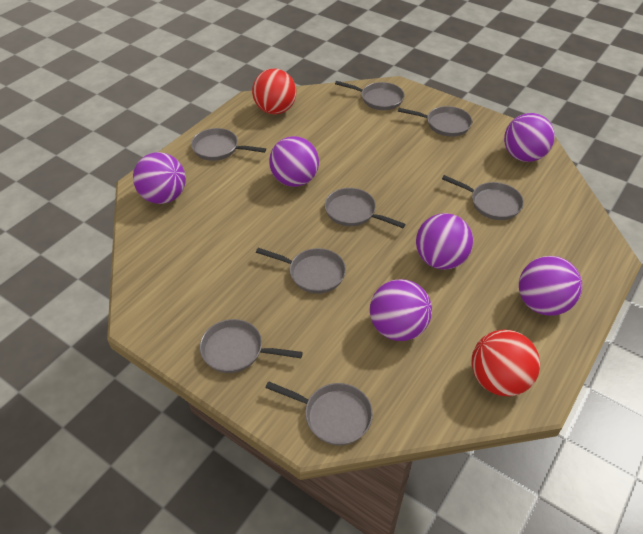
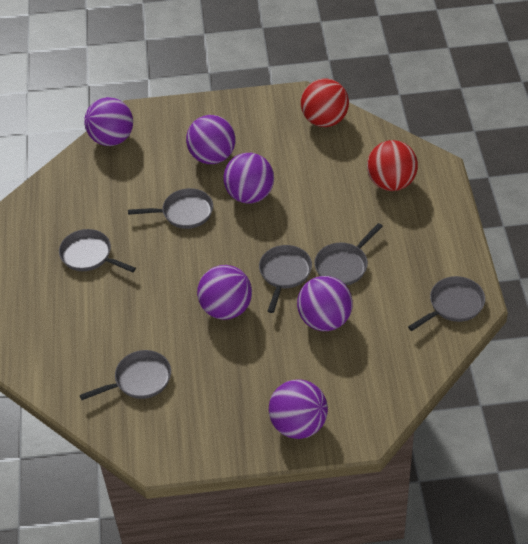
grey pan: [191,128,266,161] [200,319,303,373] [256,248,346,294] [265,381,373,445] [325,188,406,228] [335,81,404,110] [398,106,472,137] [442,175,524,220] = 8 -> [59,229,136,272] [80,350,171,400] [128,188,213,229] [259,245,312,313] [314,223,383,286] [408,276,485,331] = 6

